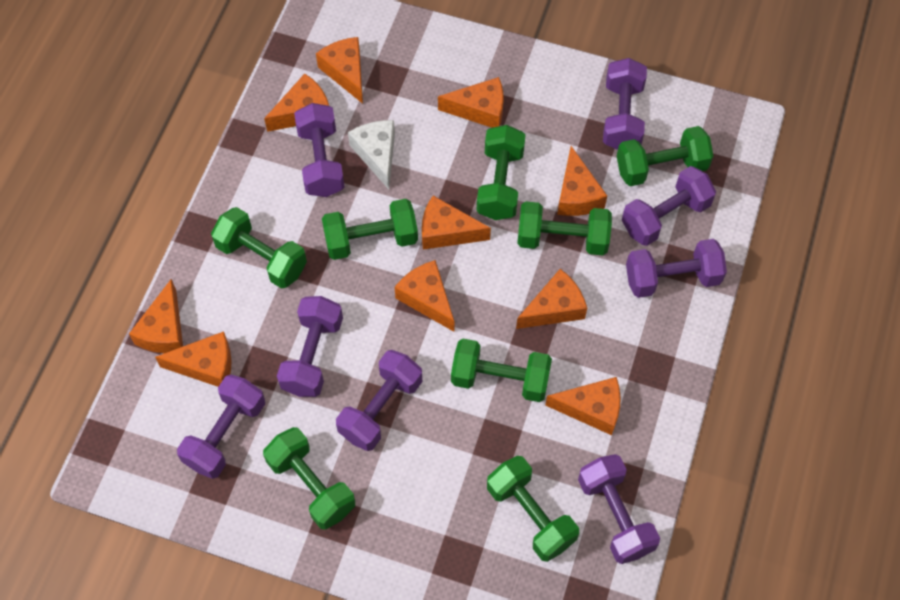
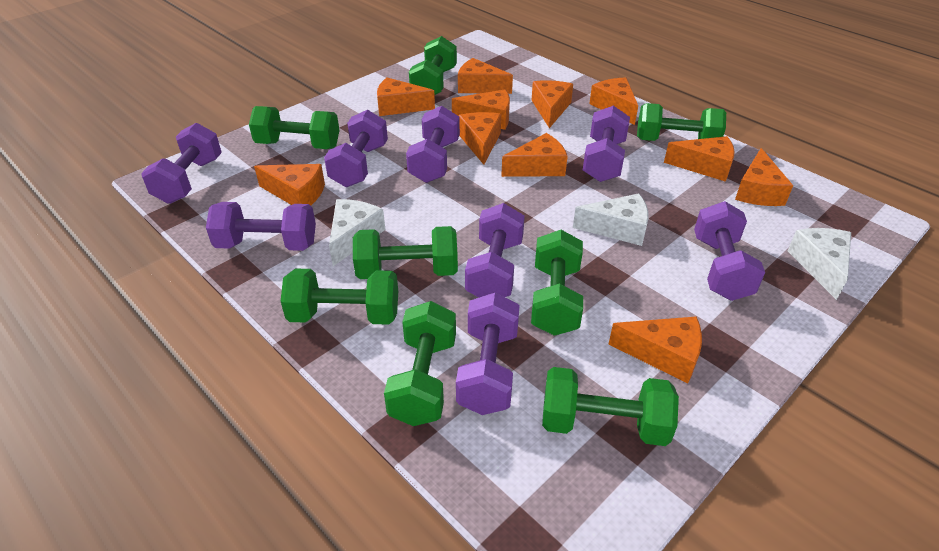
orange cheese: [129,279,183,353] [155,331,231,387] [264,74,329,132] [316,37,363,104] [395,260,454,332] [422,196,491,250] [438,77,503,128] [516,269,587,329] [545,377,621,435] [557,146,607,216] = 10 -> [254,164,325,206] [377,77,435,116] [452,89,510,130] [458,58,513,94] [458,112,501,165] [501,133,568,177] [532,80,573,128] [589,77,638,125] [609,316,702,384] [664,136,735,182] [735,148,793,206] = 11
white cheese: [348,120,395,189] = 1 -> [329,199,385,266] [573,193,648,246] [788,228,851,300] = 3

